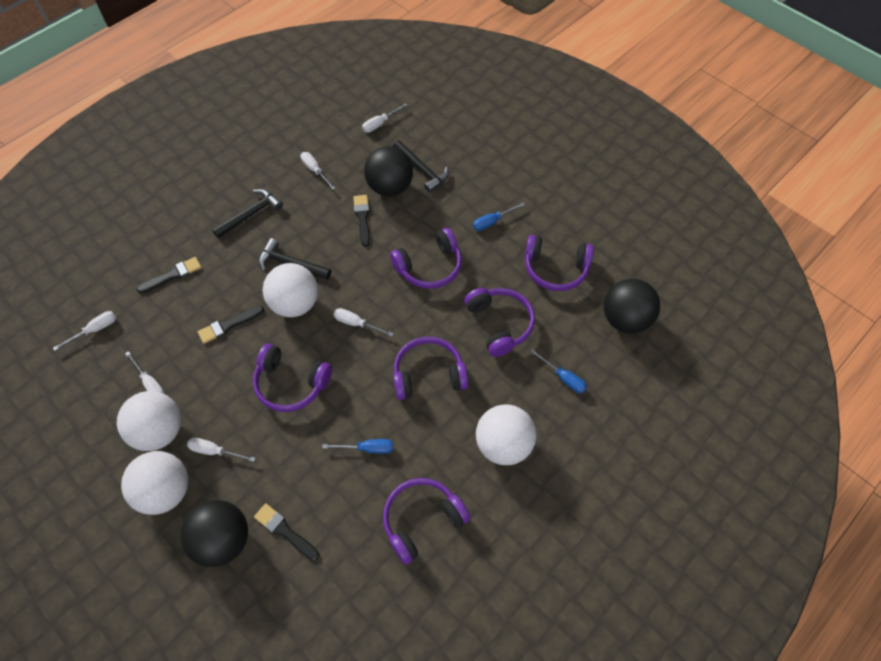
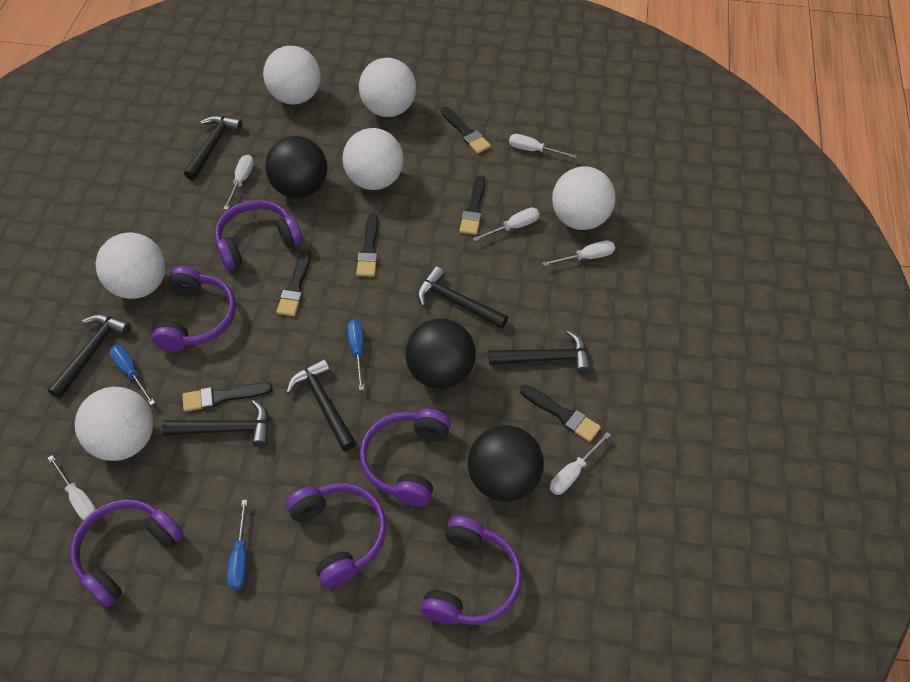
black brush: [136,257,201,293] [198,305,264,344] [254,503,319,561] [353,195,370,247] = 4 -> [183,383,273,412] [276,250,311,316] [356,214,378,277] [441,107,491,154] [459,176,485,235] [520,385,601,442] = 6
black hammer: [212,189,283,238] [259,238,331,280] [393,140,449,193] = 3 -> [48,314,131,399] [162,400,269,447] [184,115,243,180] [286,359,356,451] [418,266,508,329] [489,331,591,374] = 6
white ball: [117,391,181,451] [121,451,188,515] [263,263,318,317] [476,404,536,465] = 4 -> [75,387,154,461] [95,233,166,299] [263,46,321,105] [342,128,404,190] [359,58,416,117] [552,166,616,230] = 6

